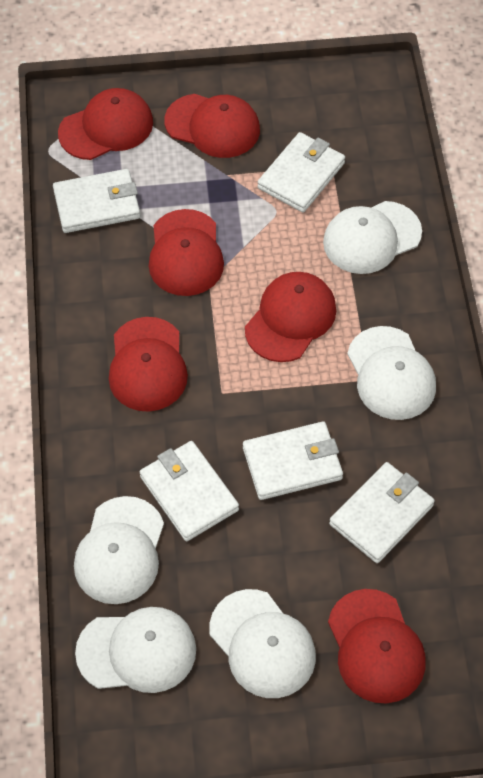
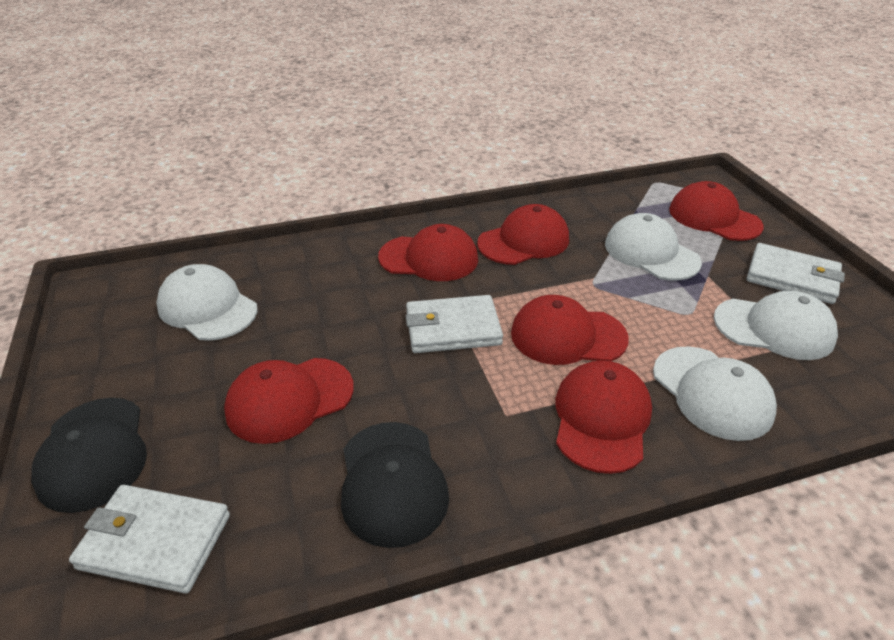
black cap: none = 0 -> [31,398,147,513] [341,422,449,548] = 2
white cap: [74,496,164,604] [75,607,196,693] [209,589,316,698] [323,201,422,274] [347,326,436,420] = 5 -> [156,264,258,341] [605,213,702,280] [653,346,777,441] [714,291,838,360] = 4
white wallet: [53,169,140,233] [140,441,239,541] [243,421,343,500] [257,132,345,212] [329,462,435,563] = 5 -> [69,485,230,593] [406,295,503,353] [747,243,845,304] = 3

